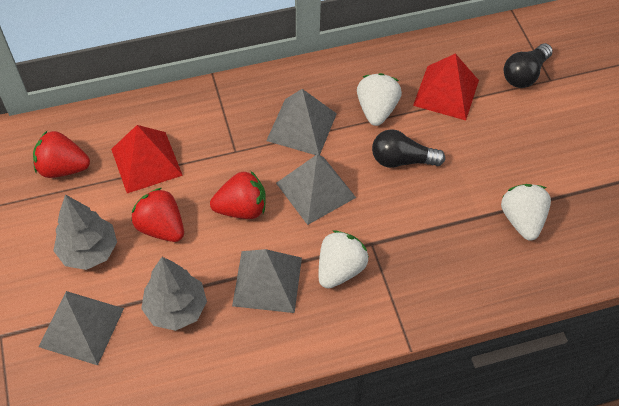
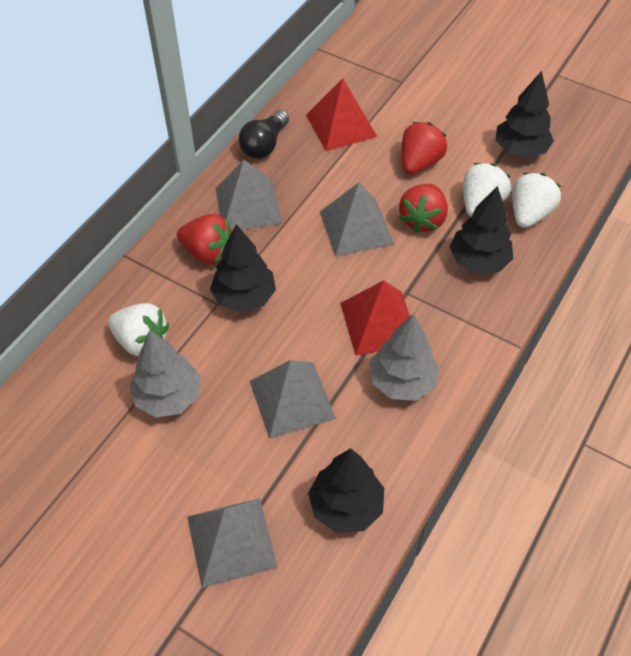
black light bulb: [372,129,445,168] [504,43,553,88] = 2 -> [239,110,289,159] = 1
black tree: none = 0 -> [210,224,276,313] [308,448,384,533] [450,186,513,274] [496,71,554,158] = 4

